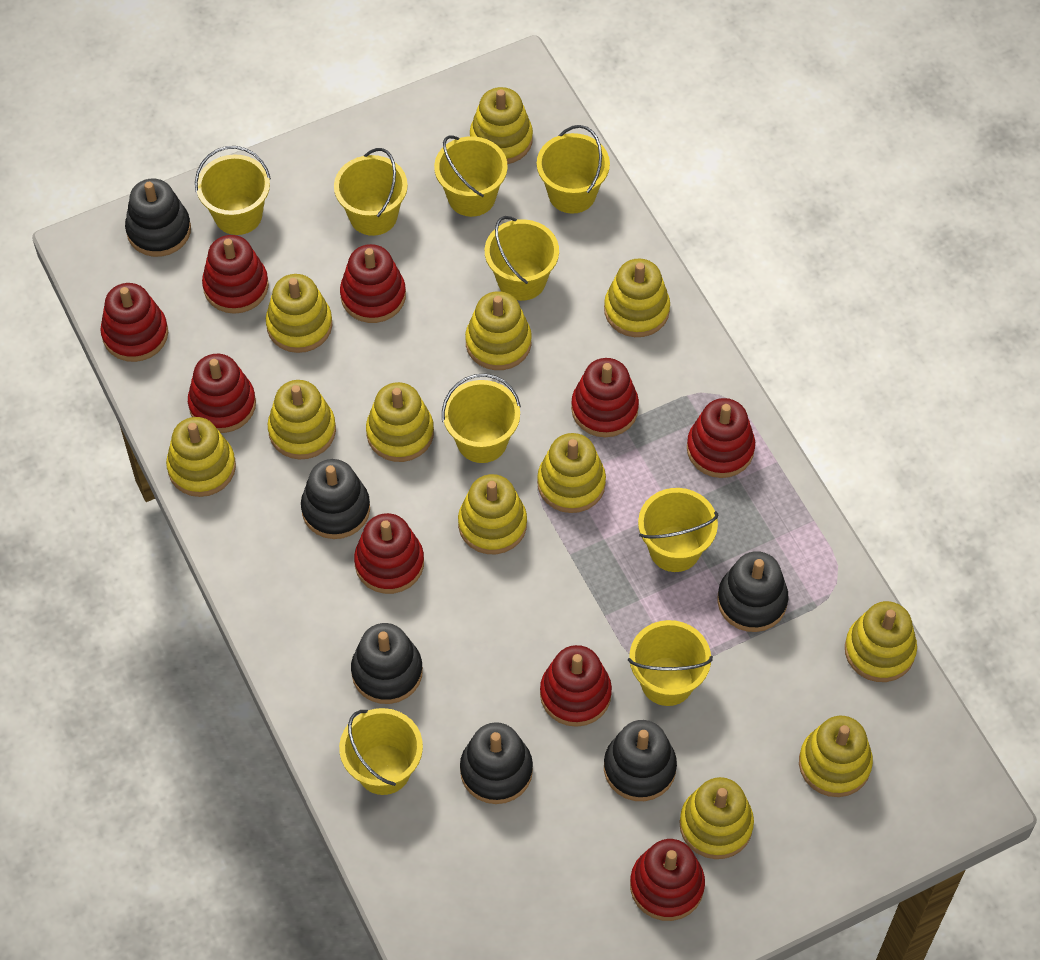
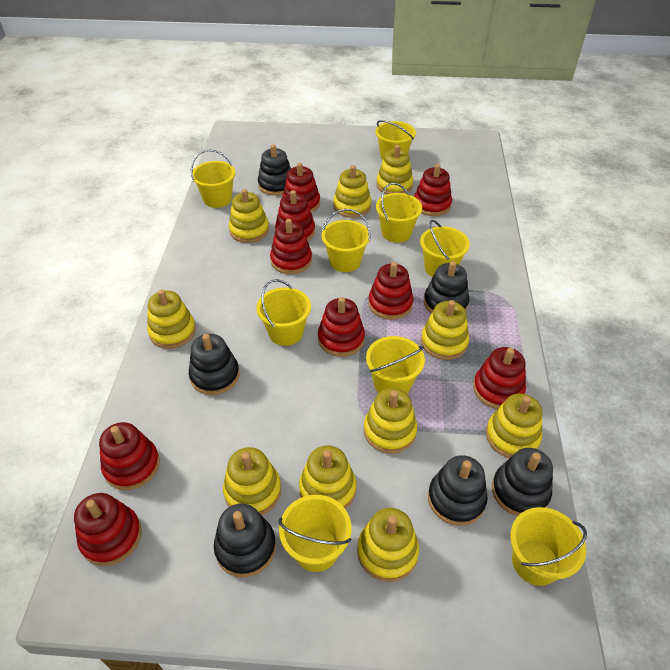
yellow stacking toy: [166,417,236,497] [266,274,332,353] [268,380,336,459] [366,382,434,462] [458,474,527,554] [465,291,532,370] [470,87,533,164] [537,433,606,513] [604,259,670,337] [679,777,754,859] [799,716,873,797] [845,601,917,682] = 12 -> [147,289,196,349] [223,447,281,515] [229,189,269,243] [299,445,356,509] [333,165,371,218] [357,508,419,582] [364,388,417,454] [376,145,413,195] [421,300,469,360] [486,393,542,458] = 10

